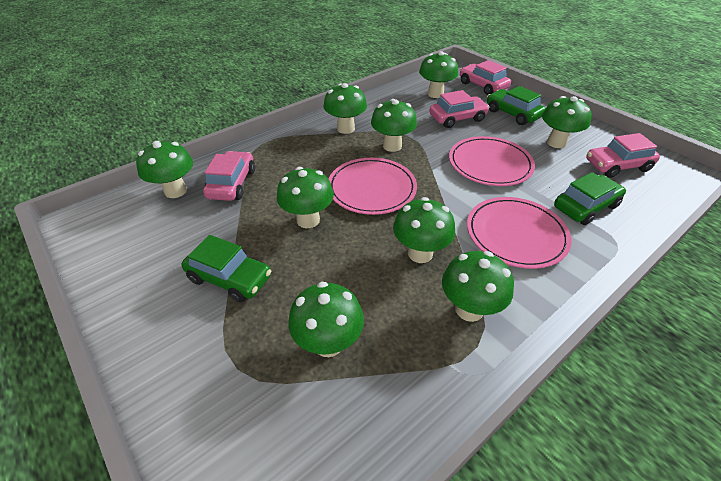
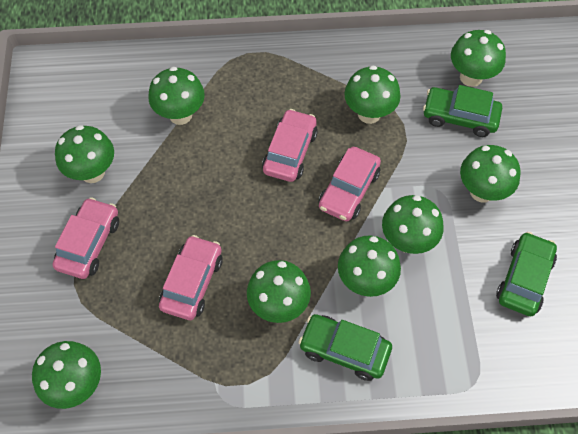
pink plate: [329,158,417,215] [449,136,535,186] [467,197,572,269] = 3 -> none = 0

